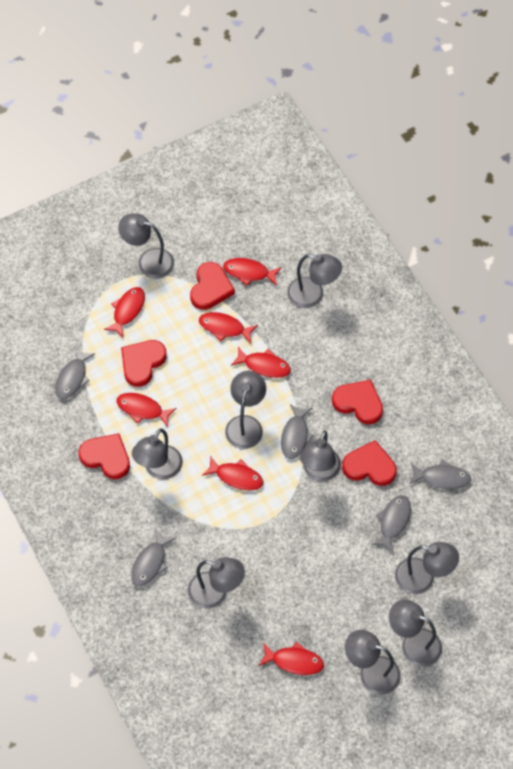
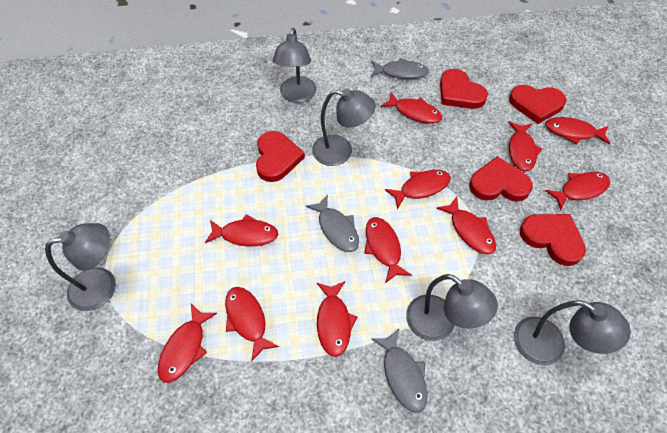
grey fish: [55,347,95,399] [131,529,176,586] [281,404,313,459] [372,495,411,553] [410,460,471,489] = 5 -> [306,195,359,252] [371,58,429,79] [372,329,427,413] = 3
grey lamp: [118,213,174,279] [132,429,183,480] [188,557,245,609] [225,371,266,449] [287,254,342,308] [300,430,341,481] [345,630,401,695] [389,599,442,667] [395,542,459,594] = 9 -> [45,223,116,311] [272,28,316,103] [312,88,376,166] [406,274,498,341] [514,300,631,365] = 5
red fish: [104,287,145,338] [116,393,177,427] [199,312,258,344] [202,456,263,490] [223,258,282,286] [231,347,291,378] [259,642,324,675] = 7 -> [158,304,217,383] [205,214,278,246] [225,287,279,362] [317,281,357,357] [364,217,412,283] [381,92,442,124] [385,170,451,209] [436,197,496,255] [508,121,542,171] [545,117,610,145] [545,172,610,210] = 11

